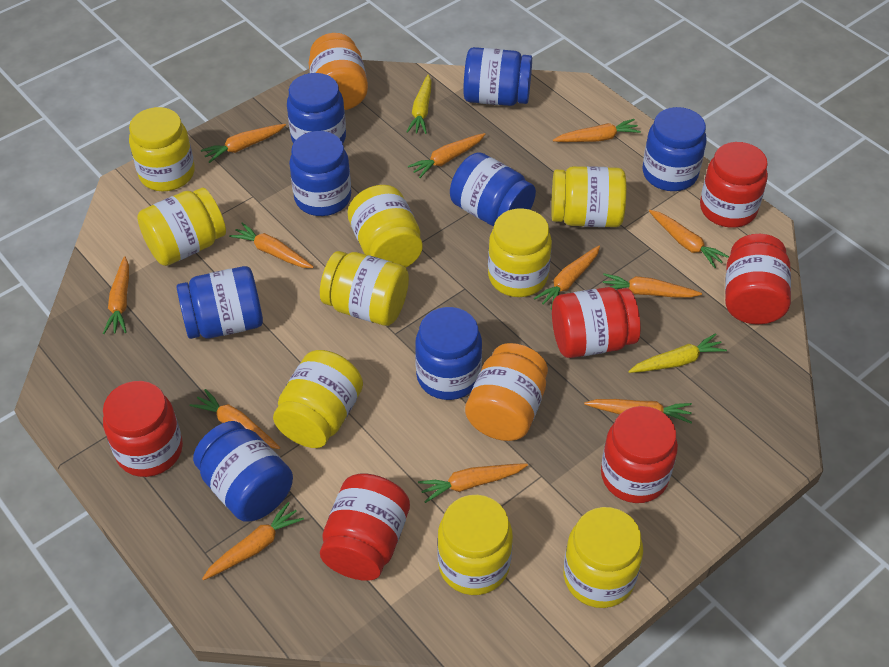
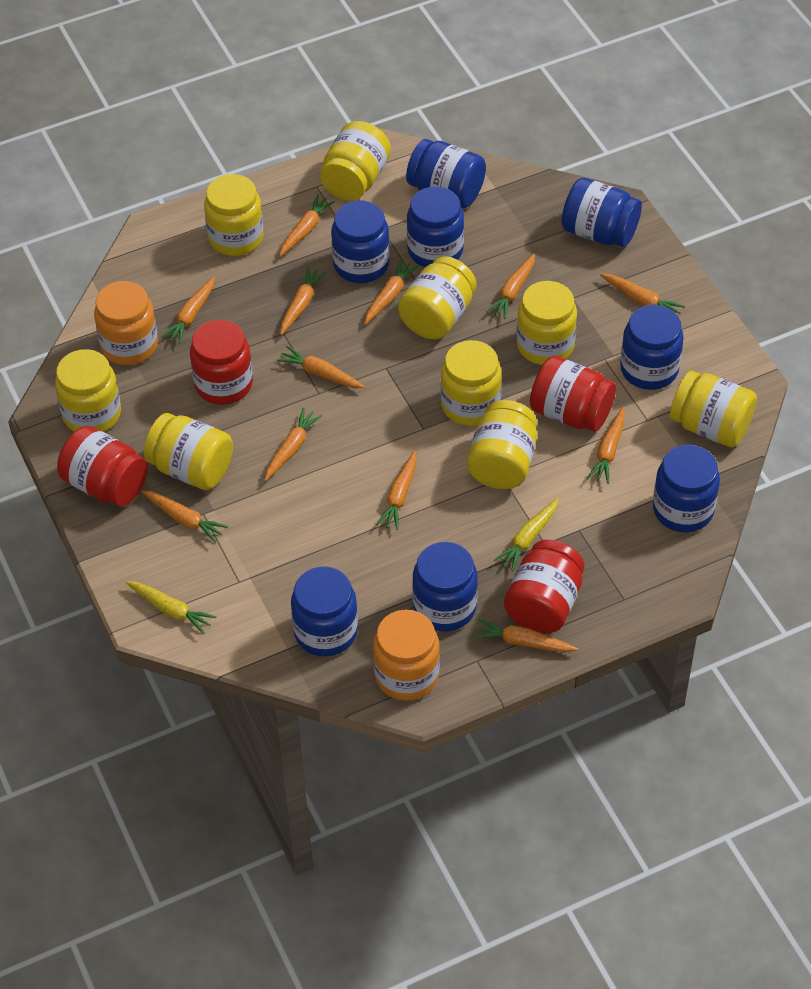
red jar: [103,381,183,477] [320,474,410,581] [552,287,641,358] [601,406,678,503] [700,142,768,228] [725,234,791,324] = 6 -> [57,426,148,506] [190,320,253,405] [504,540,585,633] [530,356,616,432] = 4

